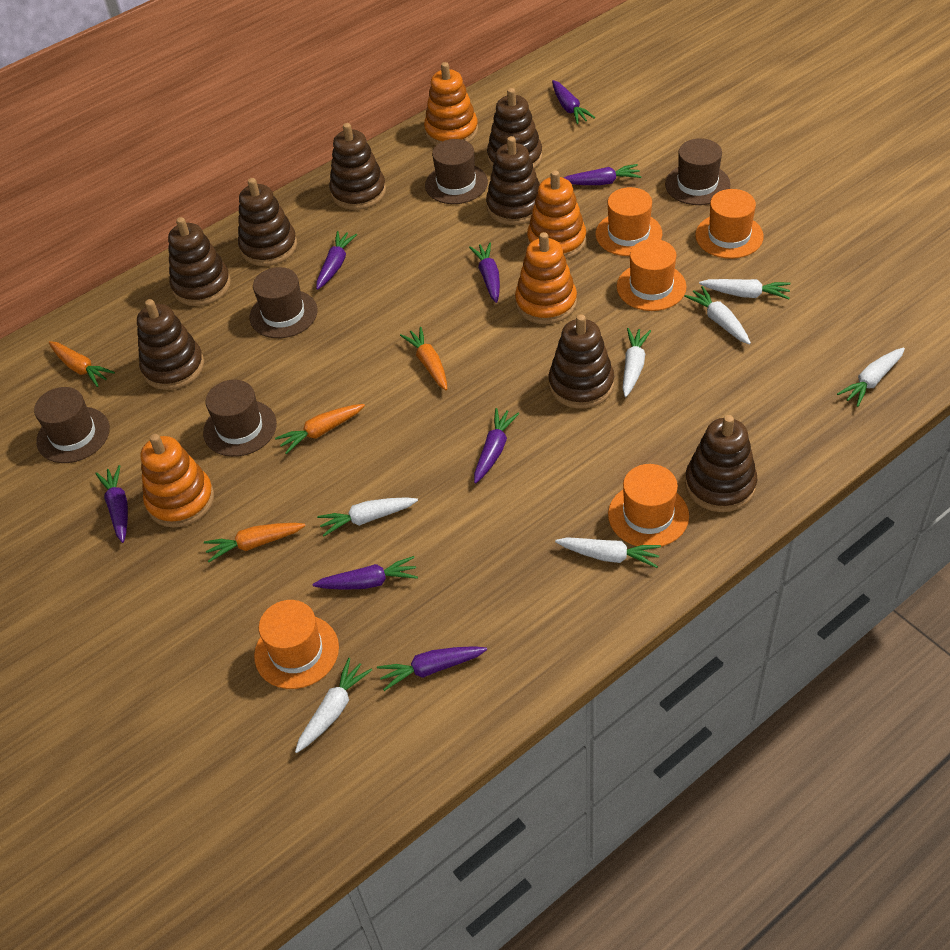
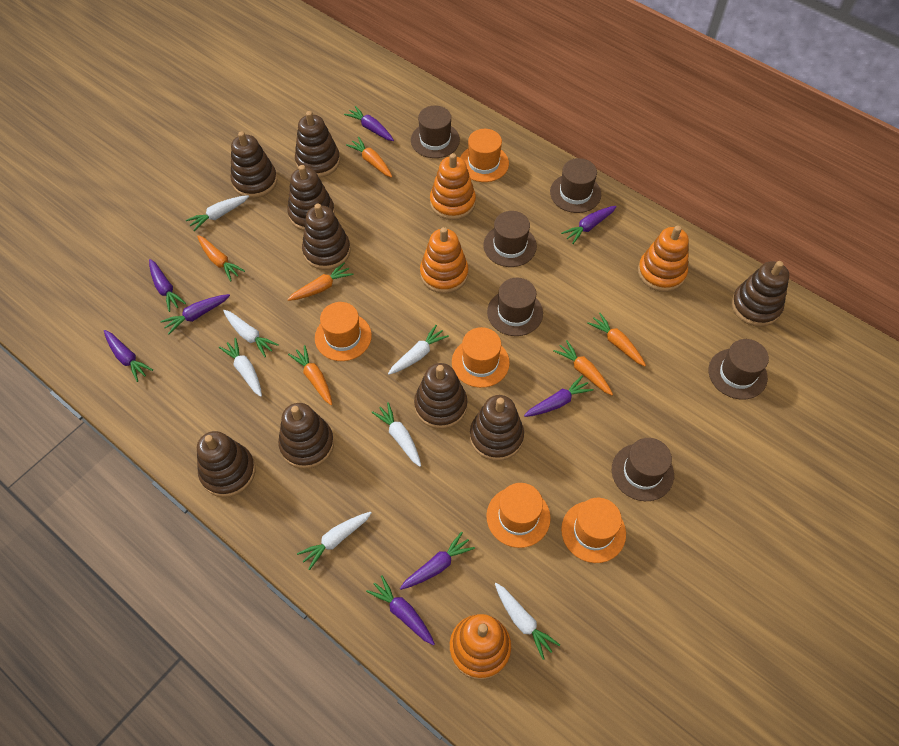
brown hat: [34,387,110,463] [203,380,277,457] [250,267,318,338] [425,139,488,204] [665,138,730,205] = 5 -> [411,105,460,158] [483,211,537,267] [487,278,543,336] [550,158,601,213] [612,438,674,501] [708,339,769,400] = 6
brown stacking toy: [137,299,204,390] [168,217,231,306] [238,178,297,266] [329,123,386,210] [486,136,540,225] [487,88,543,169] [548,314,614,409] [685,415,757,512] = 8 -> [197,431,256,497] [230,131,278,198] [278,403,334,469] [287,165,335,231] [295,111,340,178] [302,204,351,270] [414,363,467,429] [470,395,524,461] [731,261,789,327] = 9
orange carrot: [49,341,115,387] [204,523,306,562] [275,404,365,454] [400,327,447,390] = 4 -> [197,235,245,281] [287,262,354,301] [288,345,332,405] [346,137,392,178] [554,340,613,395] [587,313,646,366] = 6

